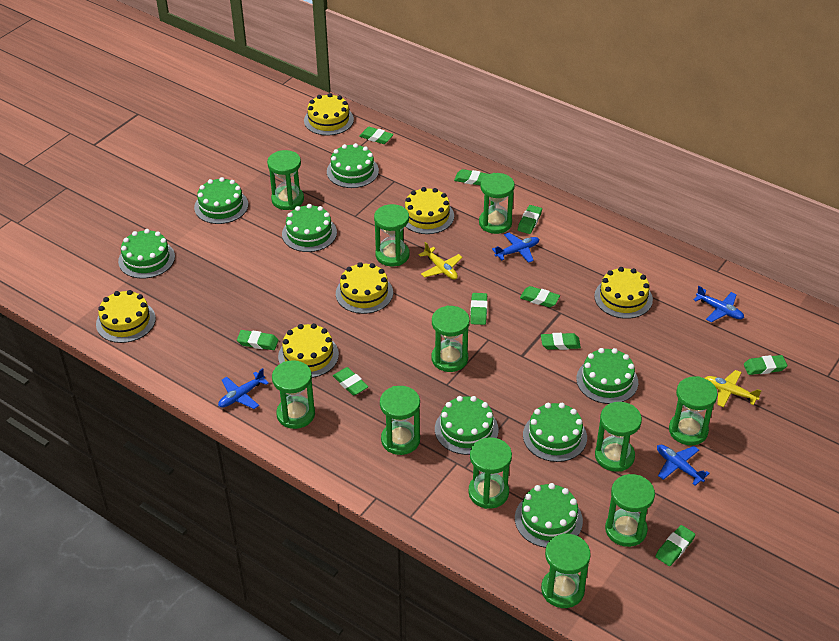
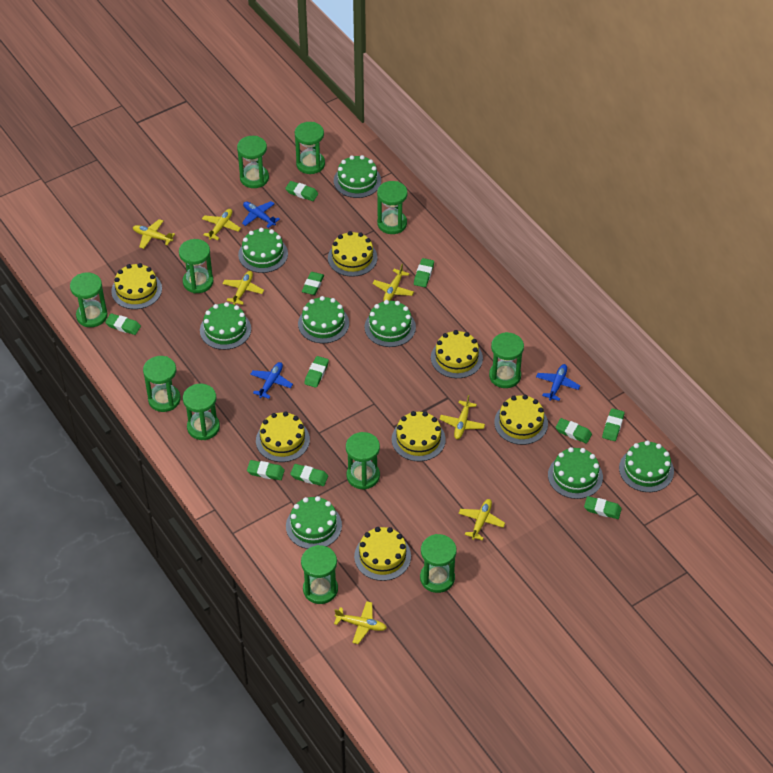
blue plane: [218,368,269,409] [492,233,539,263] [657,445,710,486] [694,286,744,322] = 4 -> [242,201,280,228] [250,362,293,399] [536,364,580,401] = 3
yellow cake: [96,290,156,343] [278,323,339,378] [304,93,354,135] [336,262,393,314] [404,187,454,234] [594,267,653,319] = 6 -> [111,263,162,309] [256,411,310,462] [328,231,378,277] [354,527,411,581] [392,411,446,461] [431,330,483,378] [494,395,548,445] = 7
yellow plane: [419,242,462,280] [705,370,762,407] = 2 -> [133,219,175,249] [202,209,241,240] [222,271,264,305] [334,601,387,644] [372,264,414,301] [440,395,485,439] [458,499,505,541] = 7

